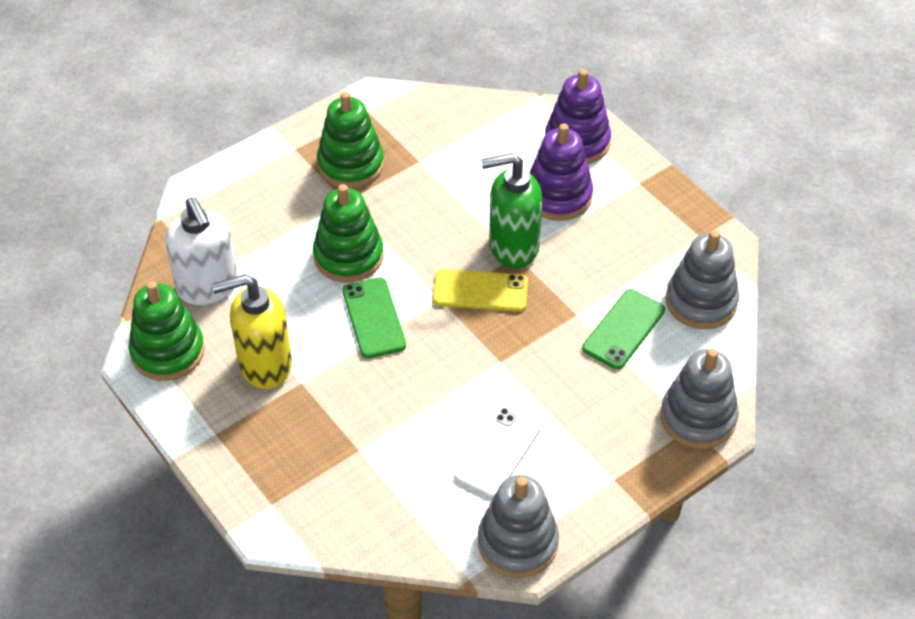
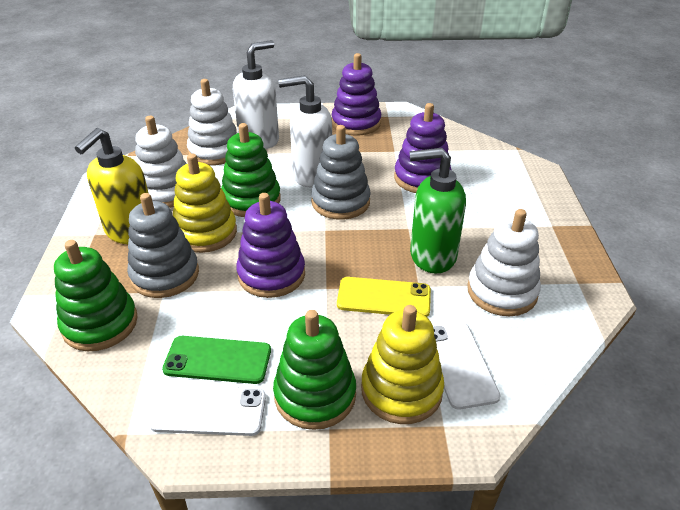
green phone: [342,277,406,358] [582,289,665,369] = 2 -> [162,336,271,384] = 1
grey stacking toy: [478,475,559,578] [661,348,739,449] [666,230,739,329] = 3 -> [127,193,199,298] [311,125,371,220] = 2
purple stacking toy: [530,123,593,221] [545,69,611,164] = 2 -> [236,193,305,298] [332,53,381,136] [394,103,452,193] = 3
white phone: [455,406,541,498] = 1 -> [149,385,266,436] [433,322,501,409] = 2
white soap dispenser: [166,197,238,305] = 1 -> [233,40,279,149] [278,75,332,188] = 2
white stacking toy: none = 0 -> [135,116,187,208] [187,79,237,166] [467,209,541,316] = 3
yellow stacking toy: none = 0 -> [173,153,237,253] [361,305,444,424] = 2

